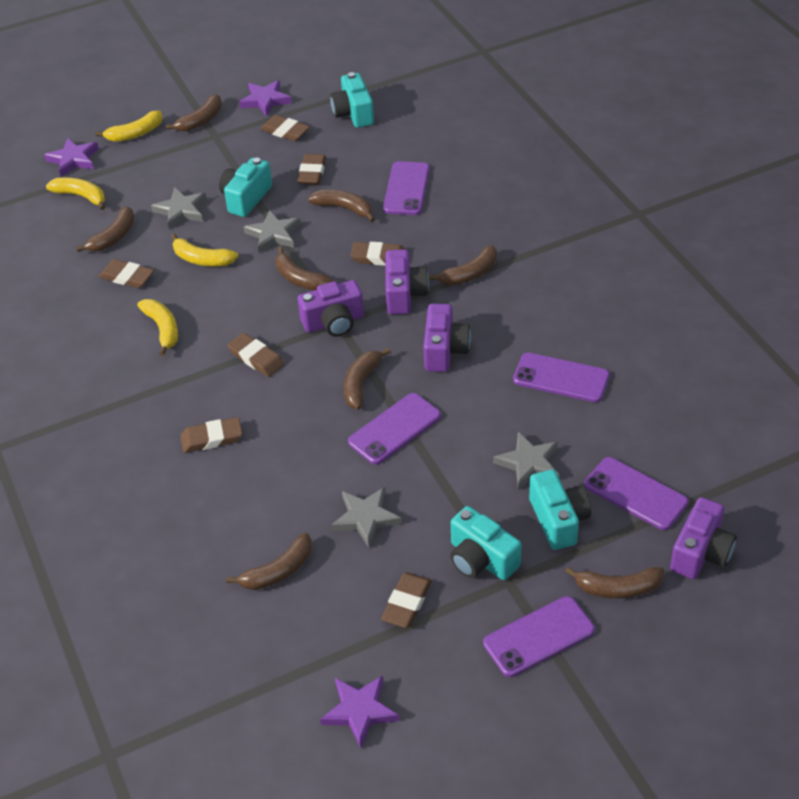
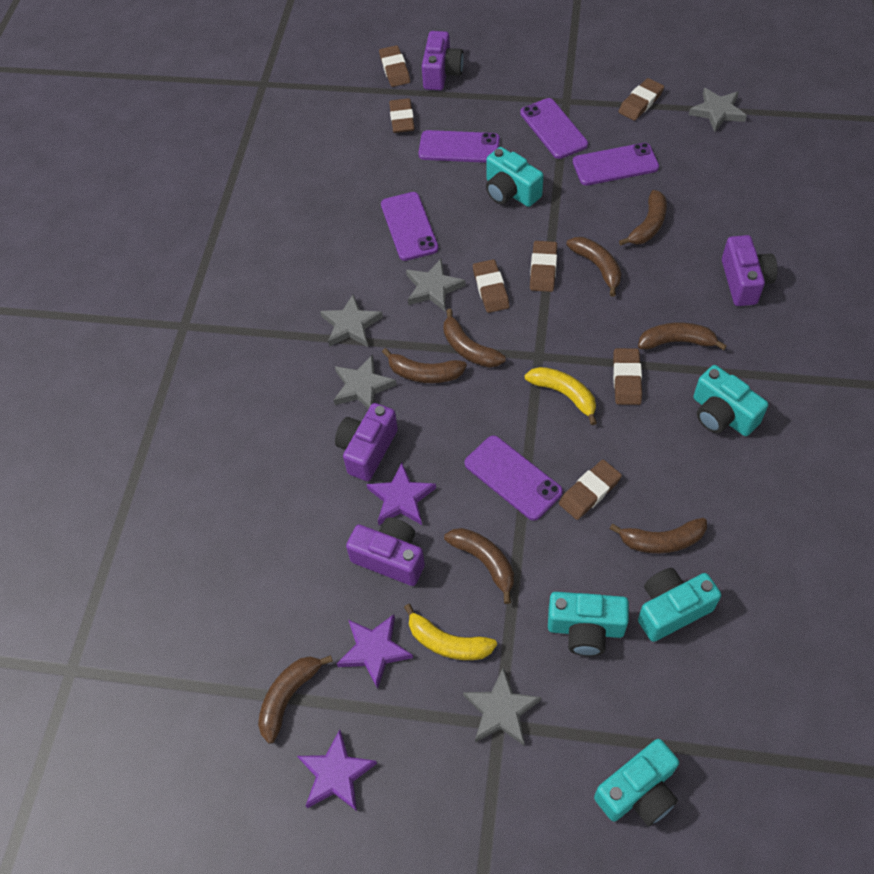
grey star: [151,187,207,229] [244,209,301,253] [331,488,402,548] [493,432,559,490] = 4 -> [320,294,383,347] [334,354,397,409] [406,259,466,311] [463,668,541,745] [689,88,747,132] = 5
turquoise camera: [219,158,272,217] [330,72,374,128] [450,506,522,580] [529,469,591,550] = 4 -> [486,147,543,207] [548,592,629,656] [594,739,679,826] [638,568,721,642] [693,365,768,436] = 5
yellow banana: [46,178,105,210] [95,110,163,142] [137,299,178,356] [171,234,238,267] = 4 -> [404,604,497,660] [525,367,597,425] = 2

